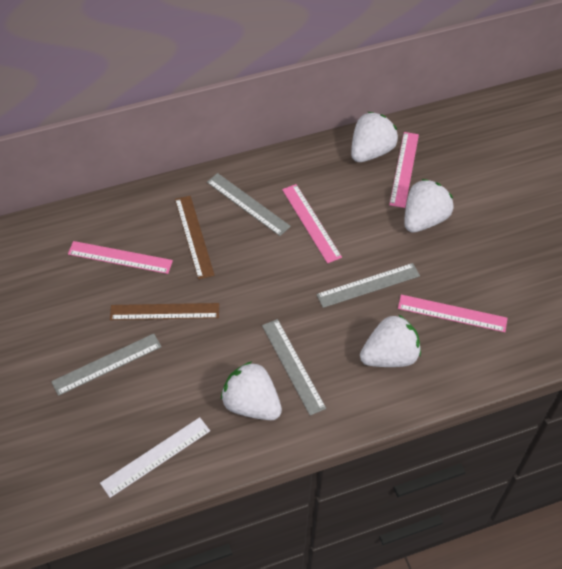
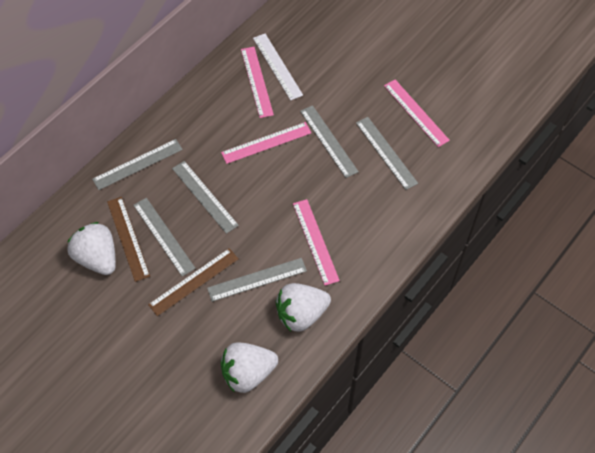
grey ruler: [51,333,162,396] [207,173,291,236] [262,319,326,416] [316,263,420,308] = 4 -> [92,139,183,190] [133,198,196,276] [172,161,239,234] [207,258,307,302] [300,105,359,178] [356,117,418,190] = 6
white strawberry: [221,361,282,420] [351,112,398,162] [360,314,421,367] [404,179,453,232] = 4 -> [67,222,116,275] [221,343,278,393] [275,283,331,331] = 3

